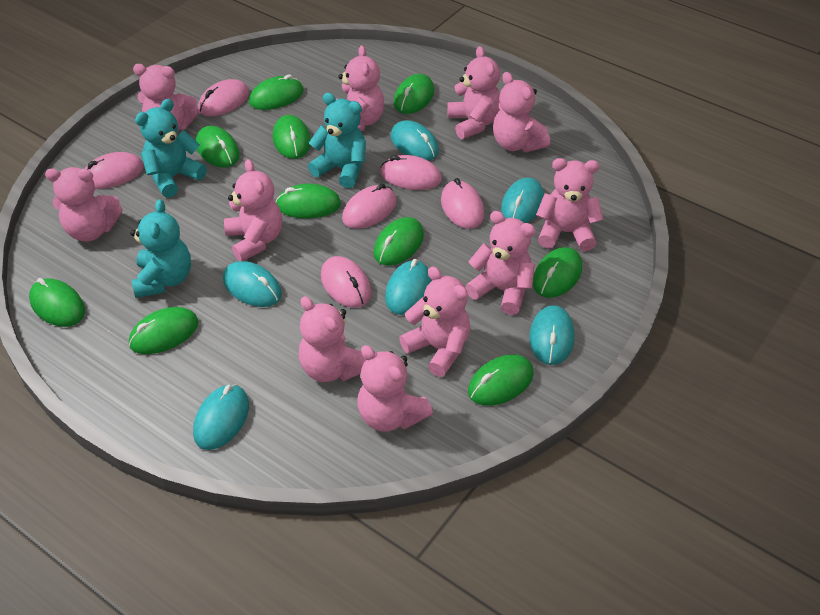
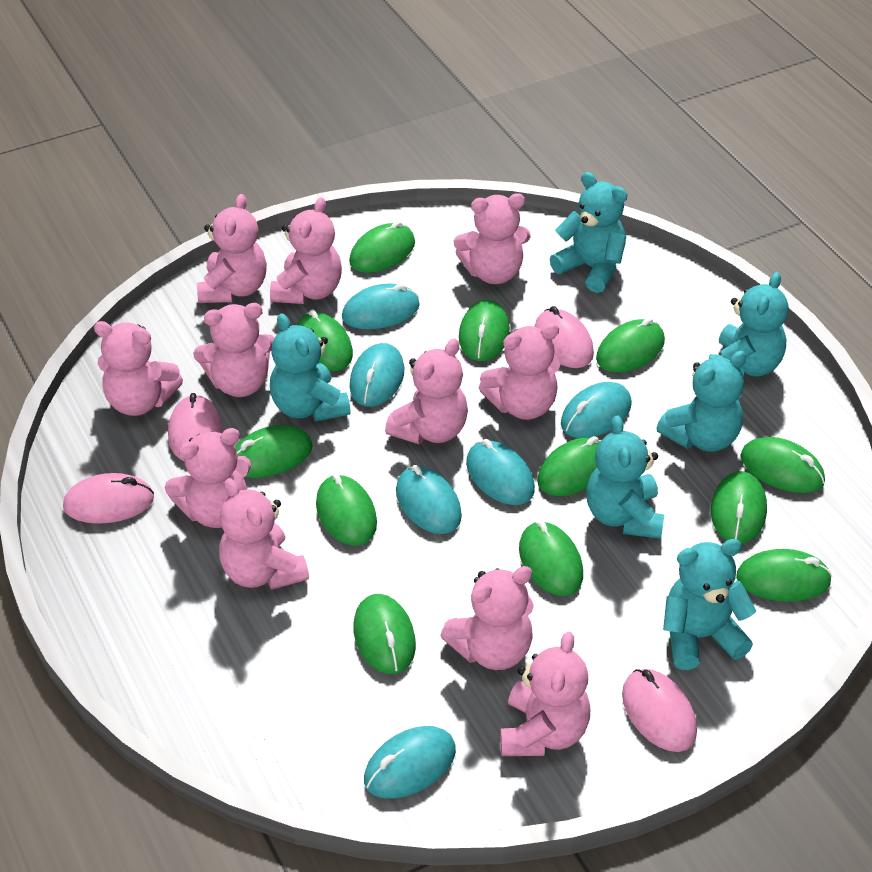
green mouse: [29,278,85,327] [129,307,199,354] [196,126,240,168] [249,74,304,110] [273,115,311,159] [276,184,341,219] [374,217,424,266] [394,74,434,114] [468,354,534,406] [533,247,582,298] = 10 -> [235,425,313,478] [297,310,353,371] [316,474,377,546] [349,221,415,273] [353,594,416,674] [459,300,510,361] [519,521,583,596] [537,436,601,496] [596,318,665,373] [711,471,767,544] [736,549,832,602] [741,437,825,493] = 12
pink mouse: [85,152,144,189] [198,79,249,116] [321,256,371,308] [342,184,396,229] [380,155,442,190] [441,178,484,229] = 6 -> [63,473,154,524] [168,393,222,461] [534,306,594,368] [622,669,697,752] = 4
turquoise teddy bear: [130,199,191,298] [135,99,207,198] [308,93,366,188] = 3 -> [270,313,351,421] [550,172,627,293] [586,416,664,539] [656,351,746,452] [663,539,756,670] [709,272,788,377] = 6

